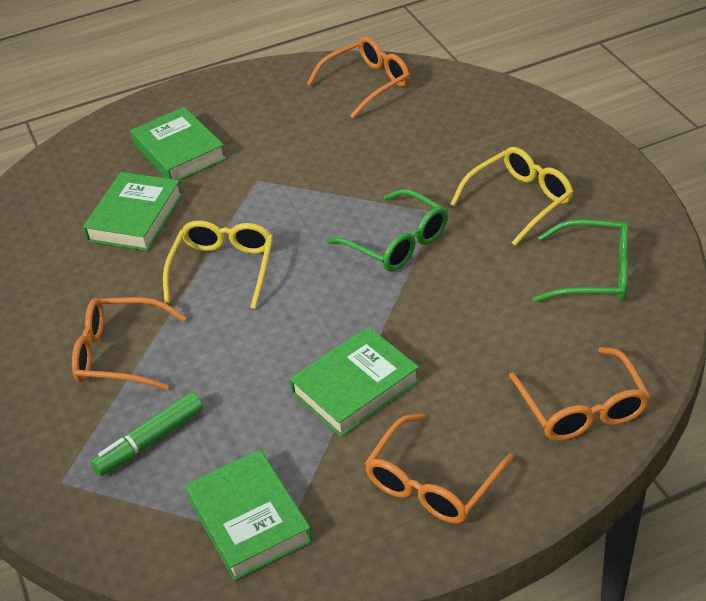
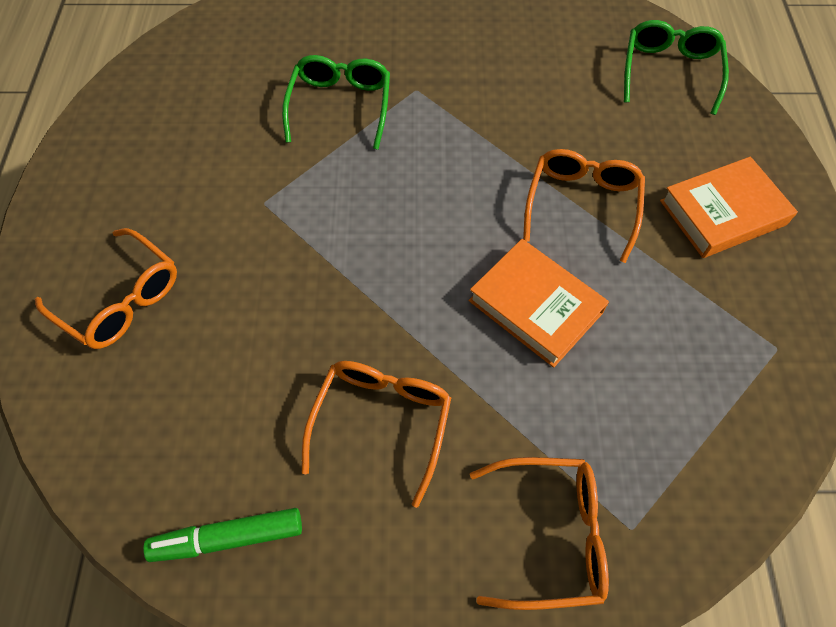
green book: [83,172,183,251] [130,107,226,180] [185,450,313,581] [290,327,420,437] = 4 -> none = 0
orange book: none = 0 -> [469,239,609,368] [660,157,798,258] = 2
yellow glasses: [163,220,273,309] [451,147,573,246] = 2 -> none = 0

